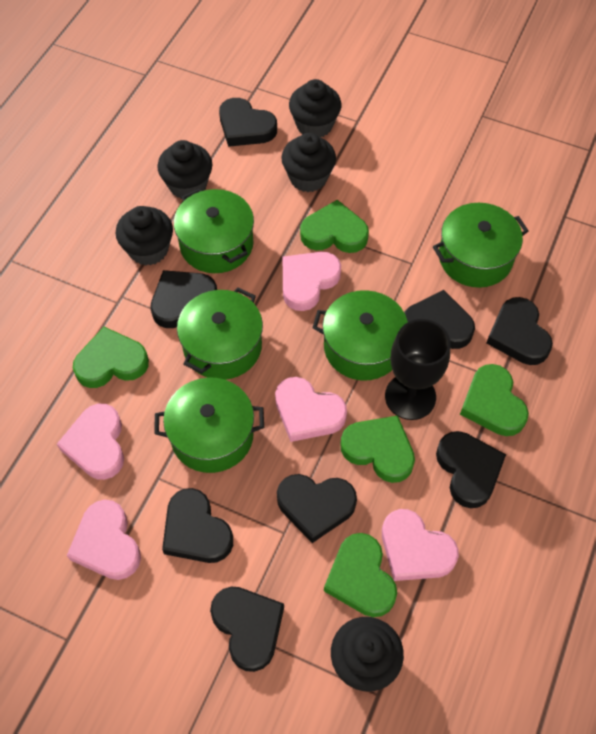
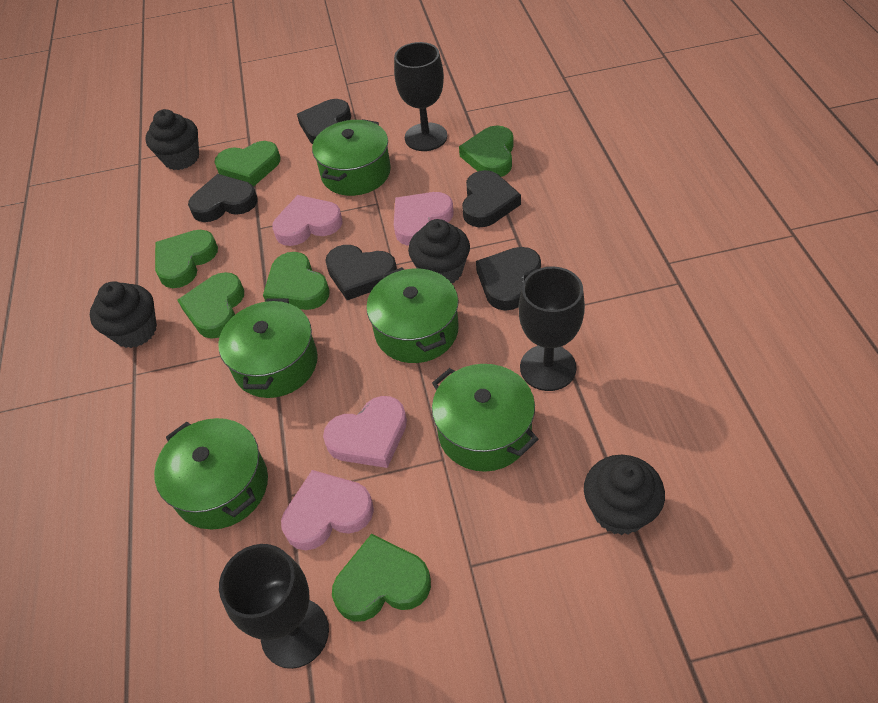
black cupcake: [115,206,173,266] [157,140,212,199] [281,133,336,192] [289,79,342,137] [331,617,404,692] = 5 -> [90,281,157,348] [145,109,199,170] [408,219,470,283] [584,455,665,535] = 4
black goblet: [385,319,450,420] = 1 -> [219,544,329,669] [394,42,447,151] [519,266,585,391] = 3
black heart: [150,270,217,328] [162,488,233,563] [210,586,284,672] [219,98,277,147] [277,474,357,543] [404,290,475,349] [436,431,506,508] [486,297,553,365] = 8 -> [188,174,258,222] [297,99,351,144] [325,245,397,300] [462,170,521,228] [476,247,541,311] = 5
green heart: [73,327,149,388] [300,200,369,253] [324,533,397,617] [340,415,415,483] [460,364,529,436] = 5 -> [155,230,218,288] [177,272,244,339] [214,141,281,187] [263,252,330,310] [332,534,431,622] [459,126,513,177] = 6
pink heart: [57,404,124,480] [67,500,141,580] [275,377,347,442] [283,252,341,311] [382,509,459,581] = 5 -> [272,195,343,246] [281,470,374,550] [323,396,407,468] [394,192,454,246] = 4

